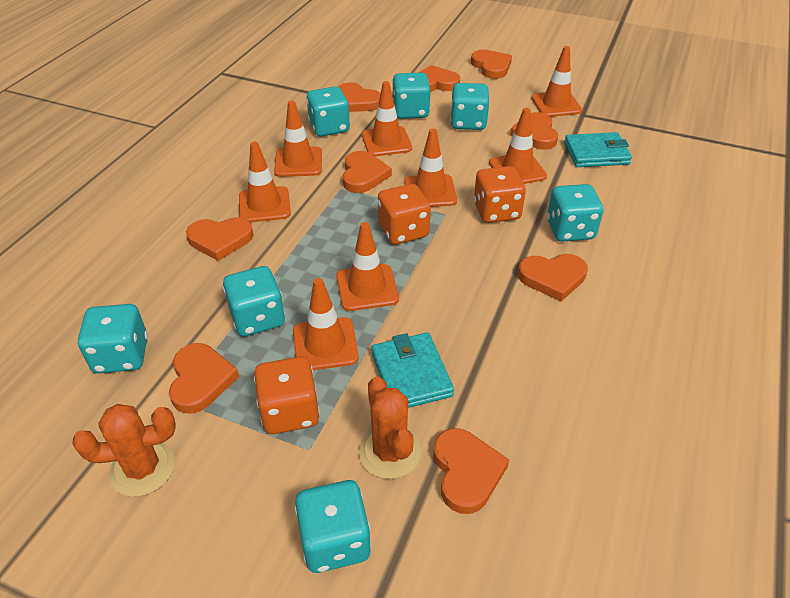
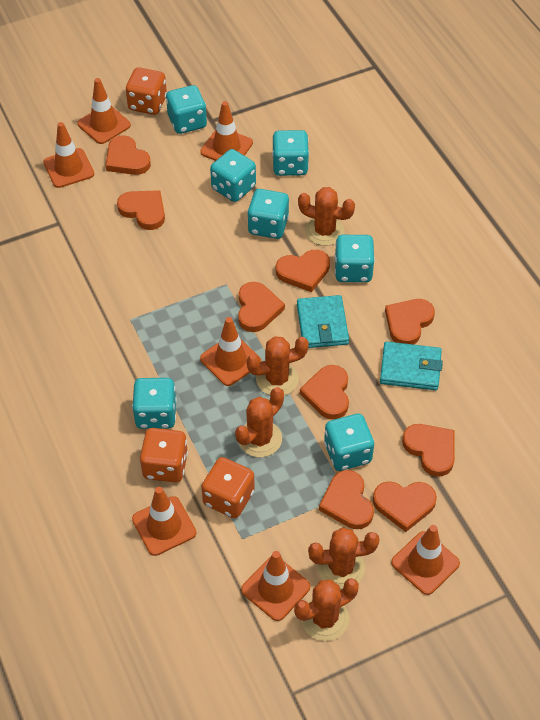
orange cactus: [73,404,175,497] [359,377,421,479] = 2 -> [235,387,284,457] [247,336,309,396] [294,578,359,641] [298,187,355,246] [308,527,379,589] = 5
orange traffic cone: [239,142,291,223] [274,101,322,177] [293,278,359,370] [336,222,399,311] [362,81,412,156] [404,128,457,207] [489,108,547,184] [531,46,582,117] = 8 -> [43,122,94,188] [77,78,131,144] [132,487,196,556] [200,101,253,161] [200,317,261,386] [241,551,310,621] [391,525,460,595] = 7

